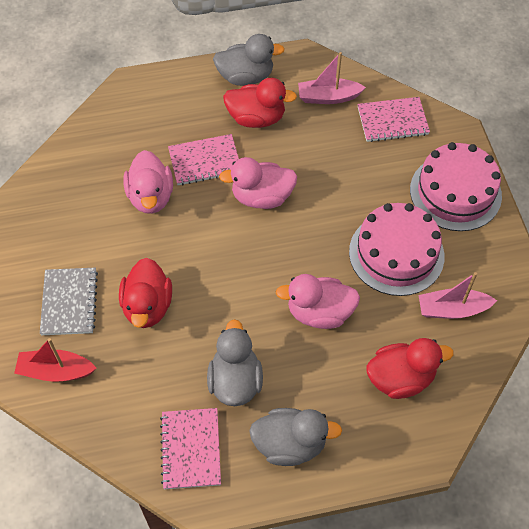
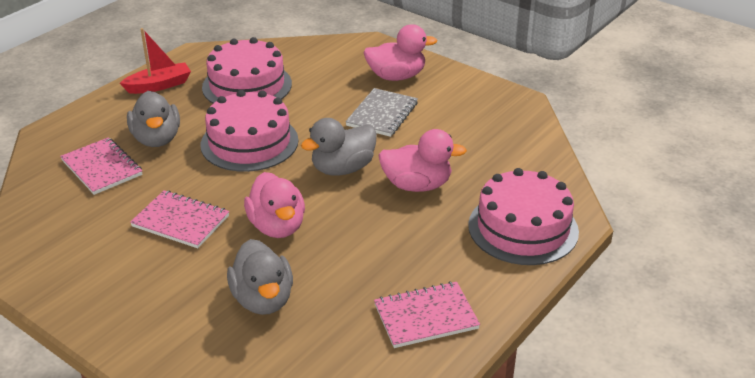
pink boat: [298,52,366,104] [418,272,497,319] = 2 -> none = 0
pink cake: [349,203,444,296] [410,142,502,231] = 2 -> [200,90,299,172] [202,37,292,103] [468,168,579,265] = 3
red duck: [119,258,172,328] [223,78,297,128] [366,338,454,399] = 3 -> none = 0

